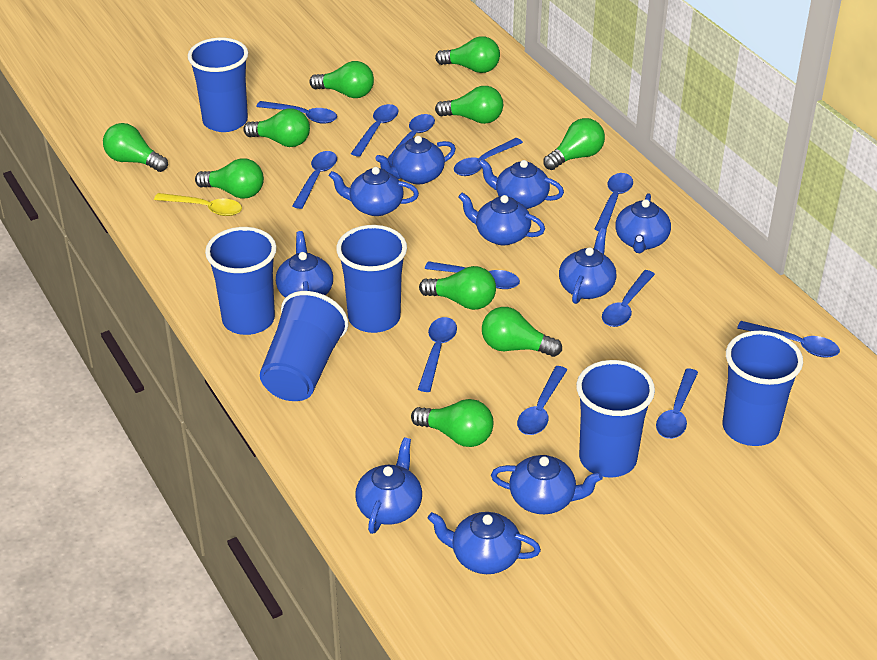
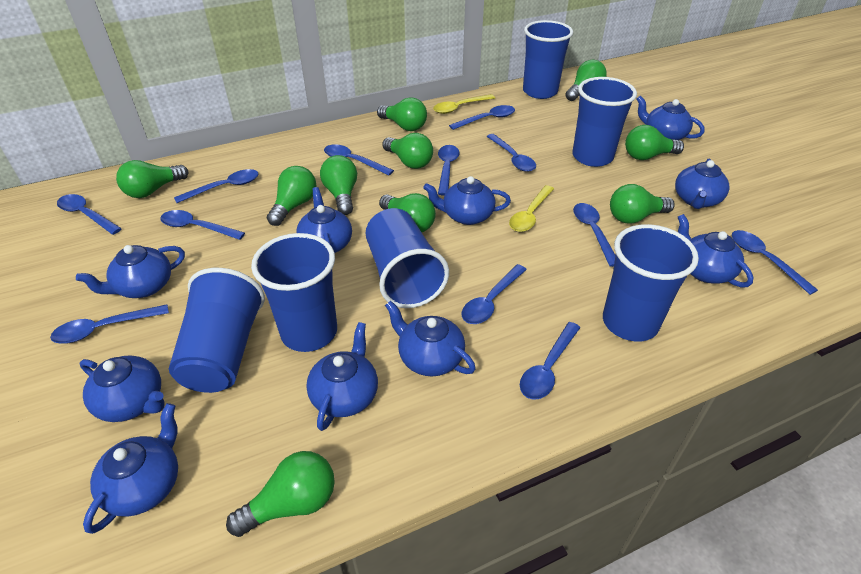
yellow spoon: [154,193,242,216] = 1 -> [433,94,495,114] [509,185,554,232] = 2

